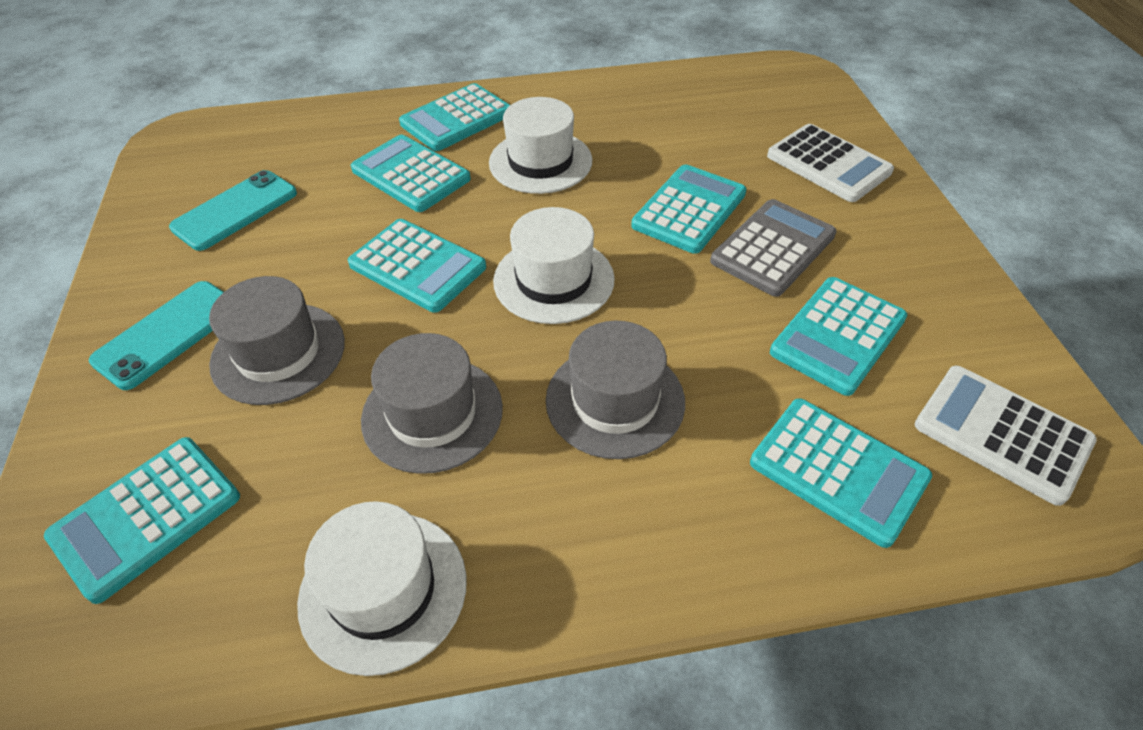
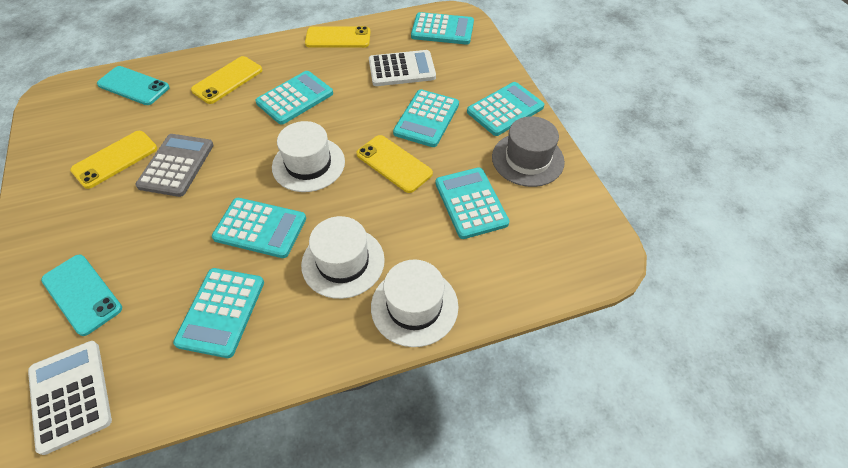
grey hat: [209,276,345,405] [361,333,503,474] [546,321,685,459] = 3 -> [492,116,565,187] = 1
yellow phone: none = 0 -> [70,131,157,189] [191,56,262,104] [305,26,371,48] [356,135,433,193] = 4

